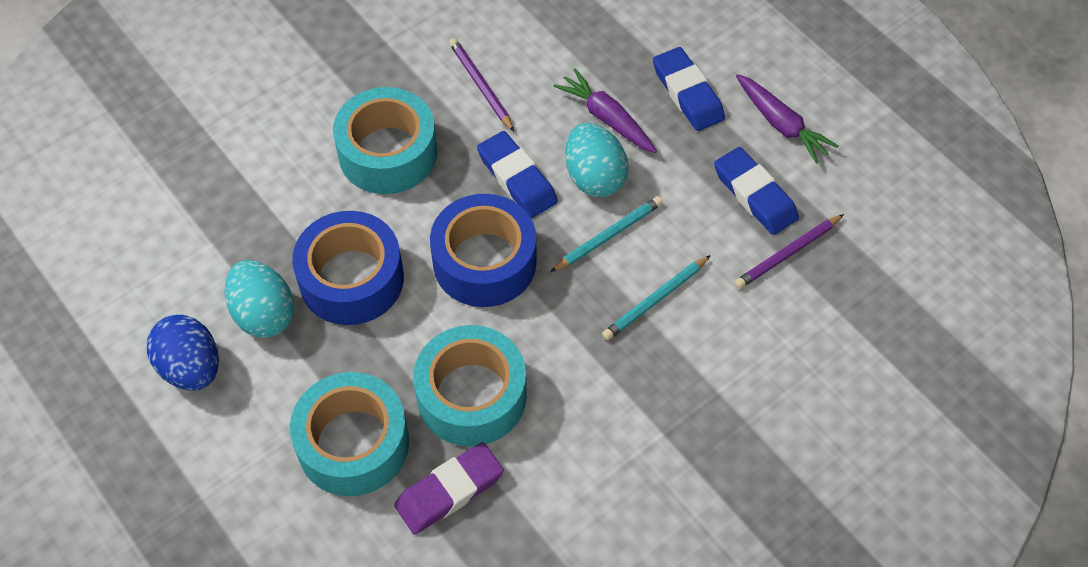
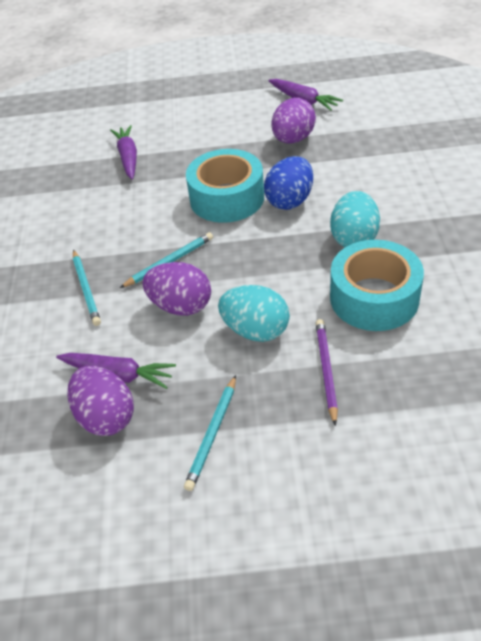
blue eraser: [477,131,558,218] [653,47,725,131] [714,147,799,235] = 3 -> none = 0
blue tape: [292,211,404,325] [430,194,537,307] = 2 -> none = 0
purple carrot: [554,68,657,153] [736,74,839,164] = 2 -> [56,353,176,389] [110,125,137,179] [268,79,343,111] = 3
purple egg: none = 0 -> [67,366,134,436] [142,262,211,316] [272,98,316,144] = 3
purple eraser: [394,442,504,535] = 1 -> none = 0
purple pencil: [449,38,514,132] [734,214,844,289] = 2 -> [316,319,338,426] = 1
turquoise pencil: [550,196,663,272] [602,255,711,340] = 2 -> [73,250,101,326] [120,232,213,288] [184,375,236,491] = 3
turquoise tape: [290,372,409,496] [333,87,437,194] [413,325,527,447] = 3 -> [186,149,264,223] [330,240,424,331] = 2

